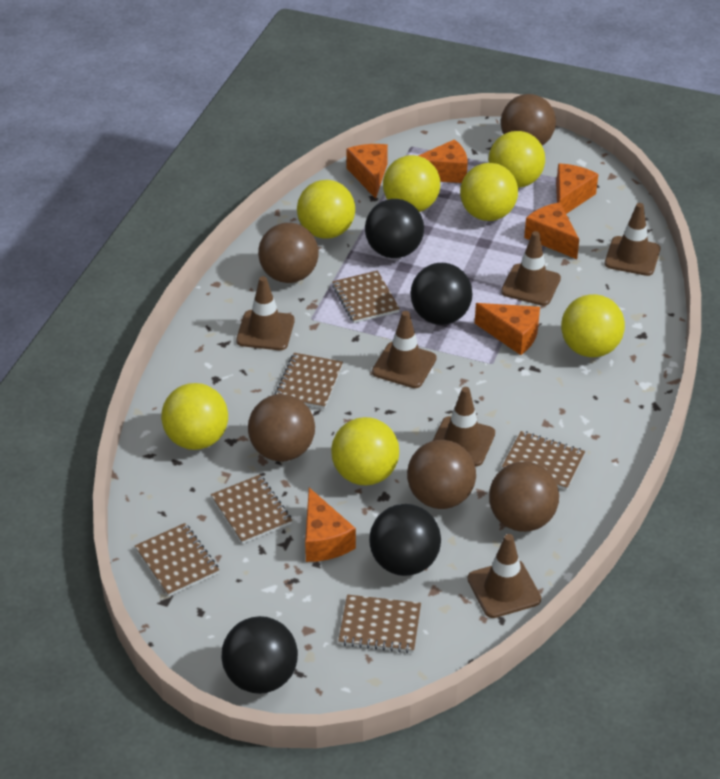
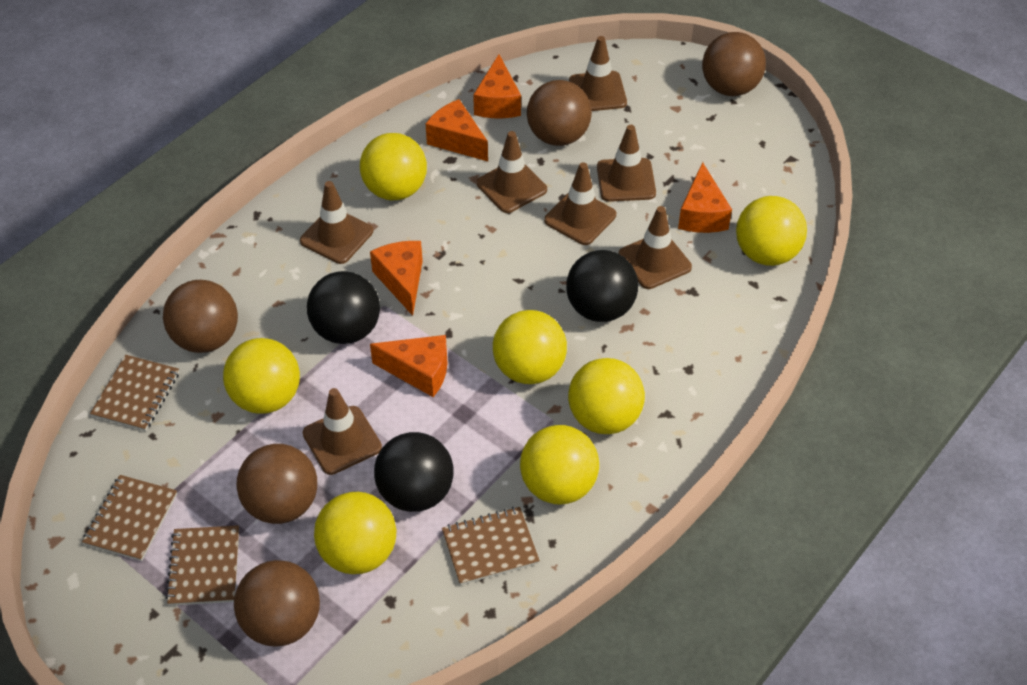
black ball: [221,616,298,694] [365,199,424,258] [369,504,441,576] [411,263,473,325] = 4 -> [307,271,380,344] [374,432,454,512] [566,250,638,322] = 3
brown notebook: [135,523,219,597] [211,475,292,544] [275,353,343,409] [332,270,400,323] [338,595,421,653] [502,431,585,490] = 6 -> [82,475,177,561] [90,355,179,431] [166,525,239,606] [442,507,540,585] = 4
brown traffic cone: [236,276,295,350] [372,311,437,388] [433,387,495,466] [467,534,541,618] [501,231,561,306] [605,203,660,276] = 6 -> [300,181,373,264] [303,388,382,475] [477,131,547,213] [544,162,616,245] [569,36,627,111] [597,125,656,202] [619,206,692,289] = 7
orange cheese: [305,488,356,562] [346,144,388,199] [418,139,468,183] [475,303,540,355] [524,202,579,259] [556,163,598,214] = 6 -> [370,241,423,316] [370,335,448,397] [426,99,488,161] [473,54,521,118] [678,162,732,233] = 5

